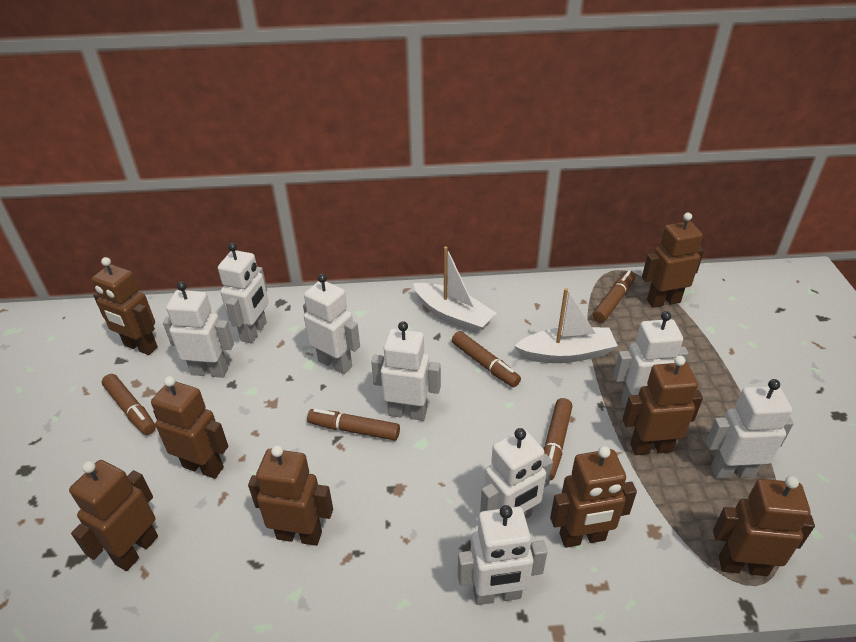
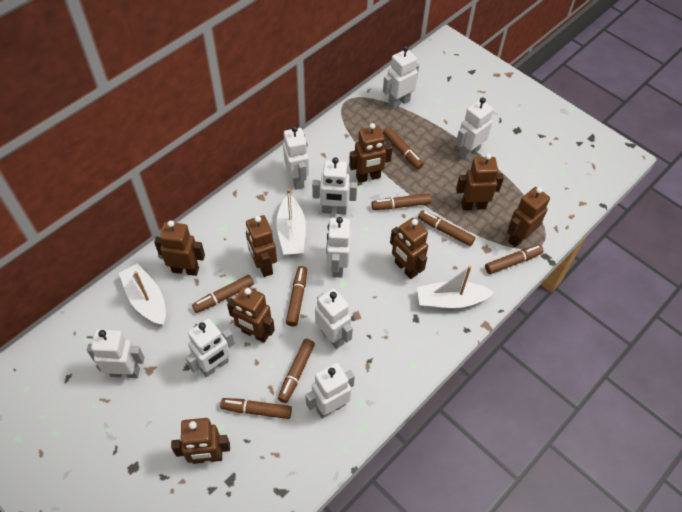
brown marker: [102,374,156,435] [307,409,400,441] [452,331,521,387] [543,398,572,480] [593,270,635,323] = 5 -> [192,275,254,313] [220,398,292,419] [278,339,315,403] [286,266,307,326] [372,193,431,210] [383,127,424,169] [418,210,475,246] [485,245,544,274] = 8
white boat: [413,246,497,334] [515,288,618,363] = 2 -> [119,263,166,325] [276,189,306,255] [417,266,494,309] = 3
white robot: [163,281,234,378] [218,243,269,343] [303,274,360,374] [371,321,441,421] [458,505,547,605] [480,428,553,519] [613,311,689,409] [706,379,794,479] = 8 -> [87,329,145,378] [186,318,235,377] [283,126,309,190] [306,363,355,418] [312,157,357,215] [315,288,353,349] [326,217,351,278] [383,46,419,109] [456,97,494,160] = 9

